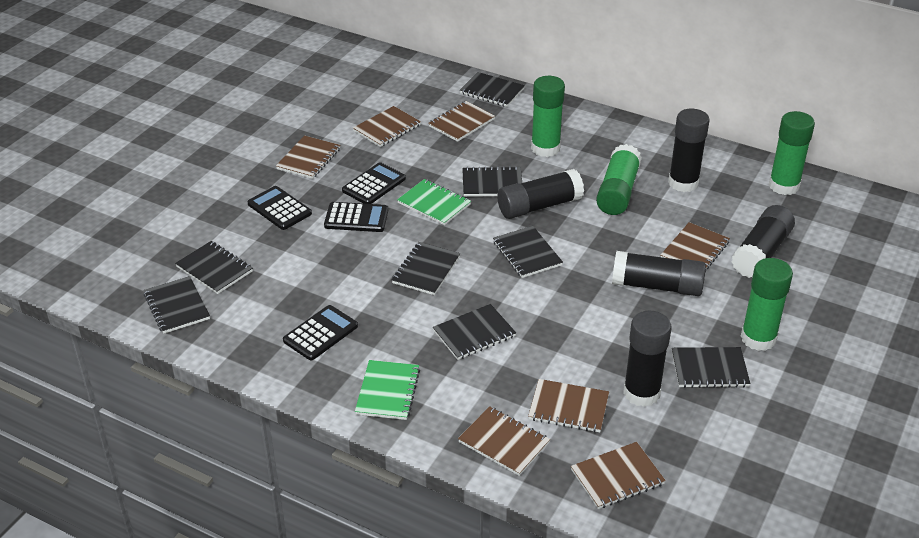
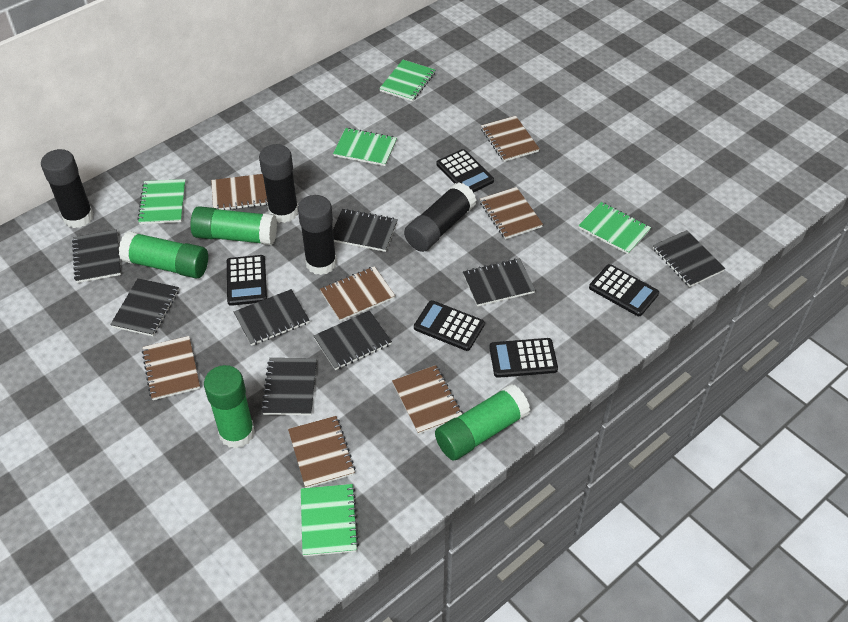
black calculator: [247,186,312,230] [283,305,358,360] [324,202,388,232] [342,162,406,204] = 4 -> [227,255,267,306] [414,300,485,351] [437,149,494,193] [489,338,558,378] [589,264,659,316] = 5
black glue stick: [497,169,584,219] [612,251,706,296] [623,311,671,407] [668,109,710,192] [731,205,795,278] = 5 -> [41,149,94,228] [259,144,298,223] [298,195,337,275] [404,182,476,252] = 4
green notebook: [355,360,420,420] [397,179,471,225] = 2 -> [137,179,186,224] [301,484,359,556] [333,128,397,166] [379,60,435,102] [578,202,651,254] = 5

